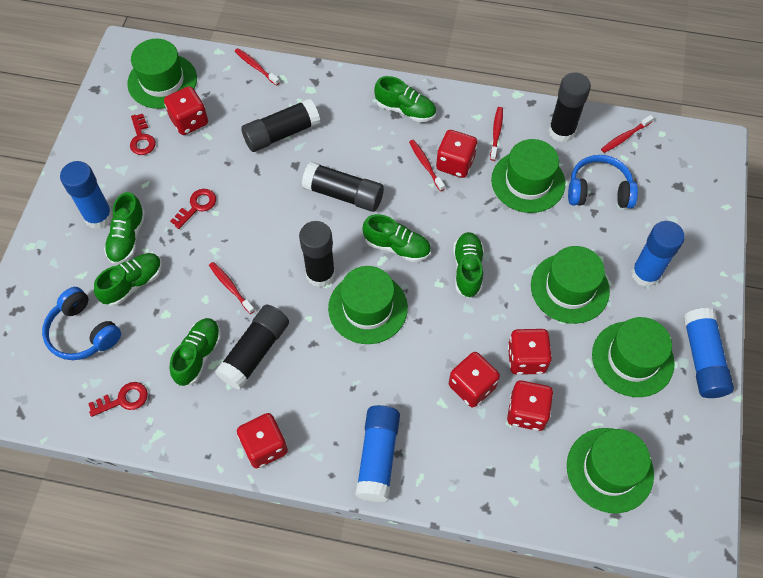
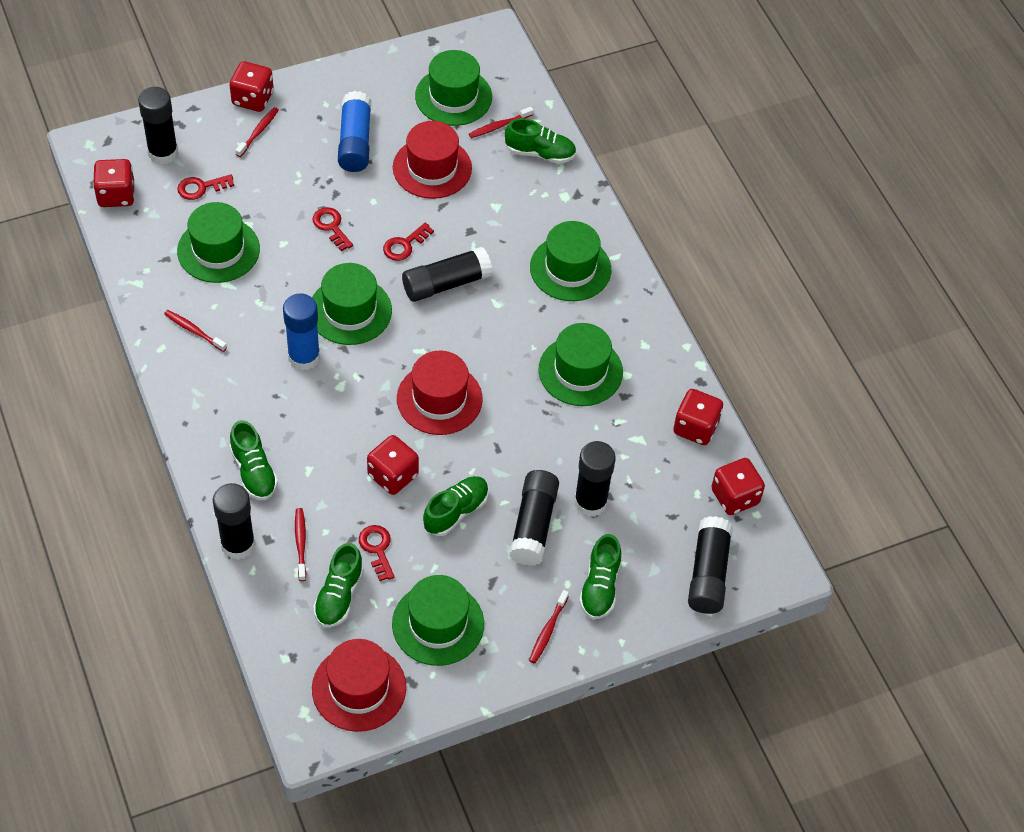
black glue stick: [215,305,289,390] [241,98,320,152] [299,221,335,287] [302,162,384,212] [549,72,591,143] = 5 -> [138,87,178,165] [213,483,255,560] [402,247,493,302] [509,470,559,566] [574,441,616,517] [688,516,733,614] = 6
blue glue stick: [60,161,113,229] [355,405,400,502] [631,221,685,287] [684,308,734,398] = 4 -> [283,293,320,371] [338,91,371,172] = 2
blue headphones: [42,287,121,360] [568,155,638,209] = 2 -> none = 0
green shoe: [94,253,162,306] [104,192,145,265] [170,318,221,386] [363,214,431,262] [374,76,436,122] [453,232,484,298] = 6 -> [229,420,278,500] [313,543,364,627] [423,476,489,536] [505,118,576,164] [579,534,621,619] = 5
red dice: [164,86,208,135] [237,413,288,468] [436,130,477,178] [449,352,500,408] [507,380,553,431] [508,329,552,375] = 6 -> [93,159,135,207] [230,61,274,112] [367,435,419,495] [673,389,723,445] [711,458,765,515] = 5
red hat: none = 0 -> [312,639,406,732] [393,121,472,199] [397,351,483,435] = 3
red key: [88,382,148,417] [130,114,156,155] [170,189,216,229] = 3 -> [177,174,234,200] [312,207,353,251] [359,525,394,581] [383,223,434,261] = 4

